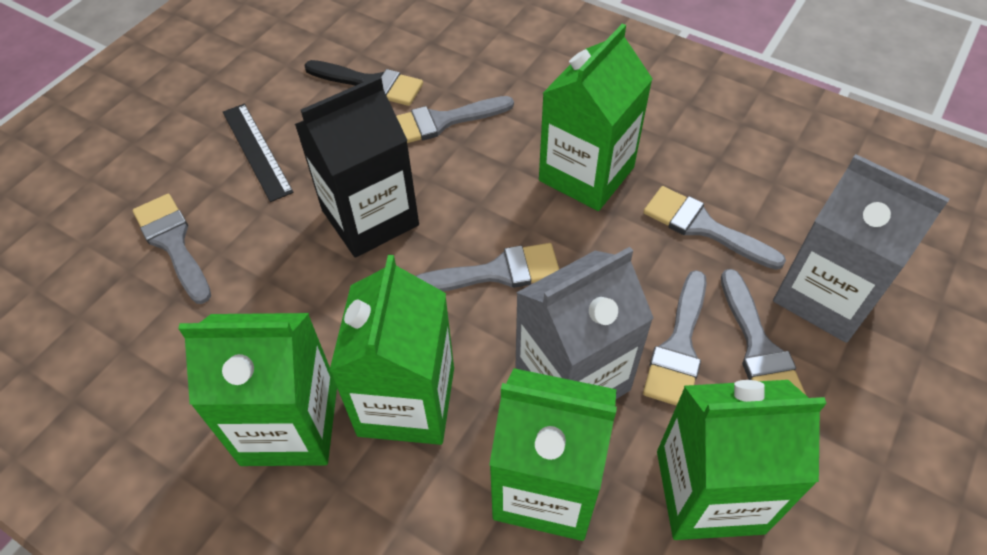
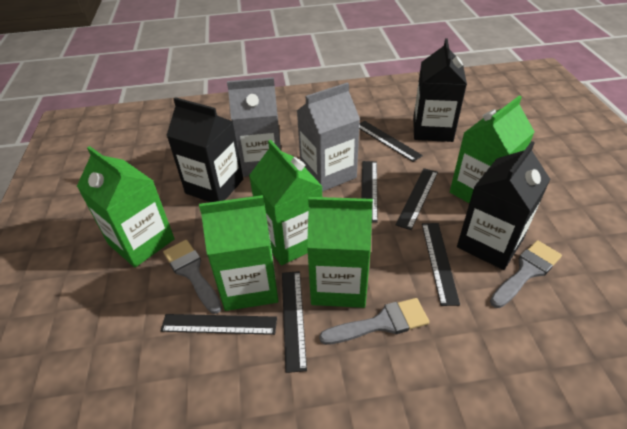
black brush: [304,60,423,106] = 1 -> none = 0
black carton: [295,76,419,258] = 1 -> [166,97,243,202] [413,39,467,142] [457,141,550,270] = 3
black ruler: [223,104,294,202] = 1 -> [160,314,277,335] [282,271,307,373] [359,121,423,162] [361,161,378,223] [396,168,438,230] [422,223,460,306] = 6
grey brush: [133,194,211,304] [396,96,514,143] [416,243,559,291] [643,270,706,406] [644,186,786,270] [721,269,806,395] = 6 -> [163,240,222,314] [319,298,429,345] [490,240,562,308] = 3

